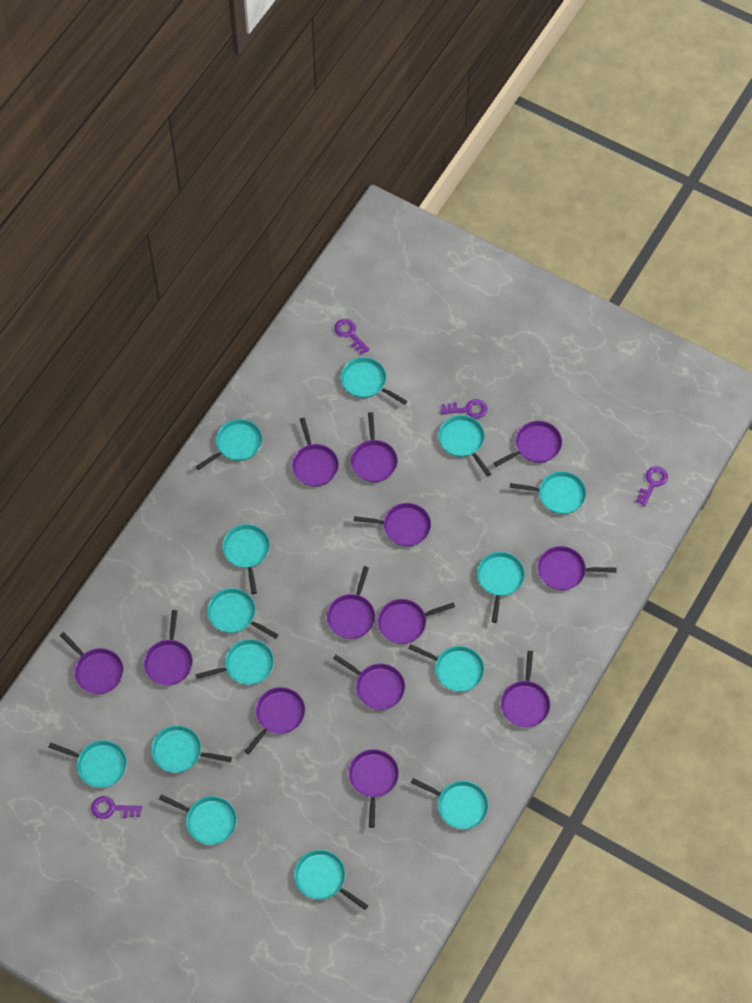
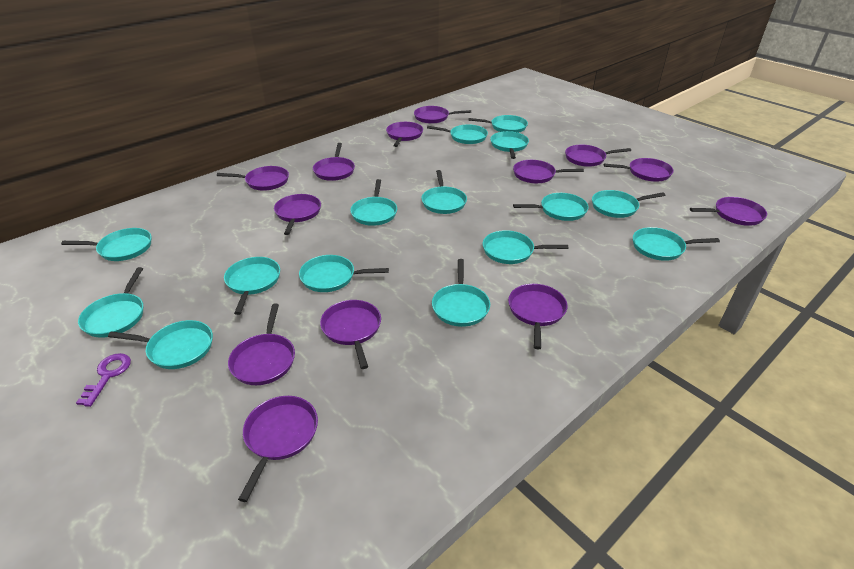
purple key: [91,796,142,819] [335,319,370,355] [441,399,487,418] [636,466,668,506] = 4 -> [76,353,131,407] = 1
turquoise pan: [48,740,127,788] [152,725,232,773] [159,794,237,845] [195,639,274,685] [196,419,263,470] [208,588,279,639] [223,524,270,594] [294,850,368,910] [341,357,407,405] [408,644,485,692] [410,778,489,829] [439,415,491,477] [477,552,525,623] [510,471,586,514] = 14 -> [61,228,152,261] [78,267,143,338] [108,320,213,369] [224,257,280,315] [299,255,389,292] [350,179,397,226] [421,170,467,214] [427,124,488,144] [432,259,490,327] [468,115,528,133] [483,230,568,264] [490,131,529,159] [513,193,589,221] [592,190,665,218] [633,227,720,261] = 15

